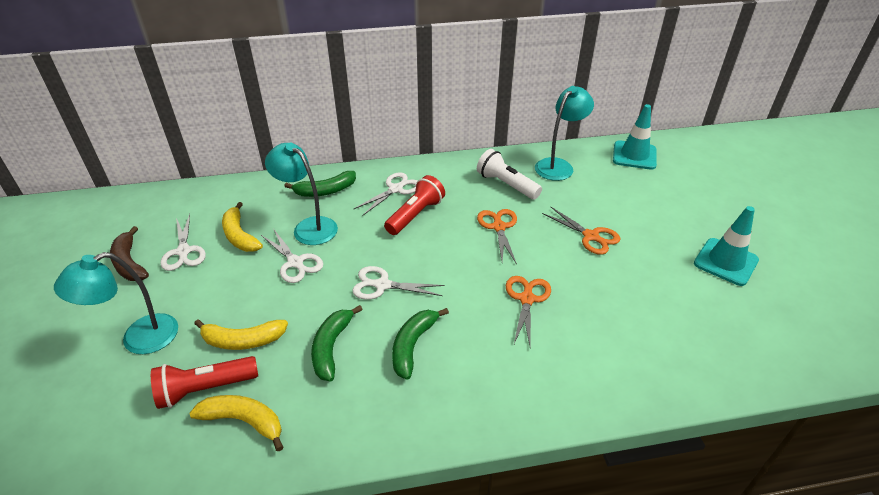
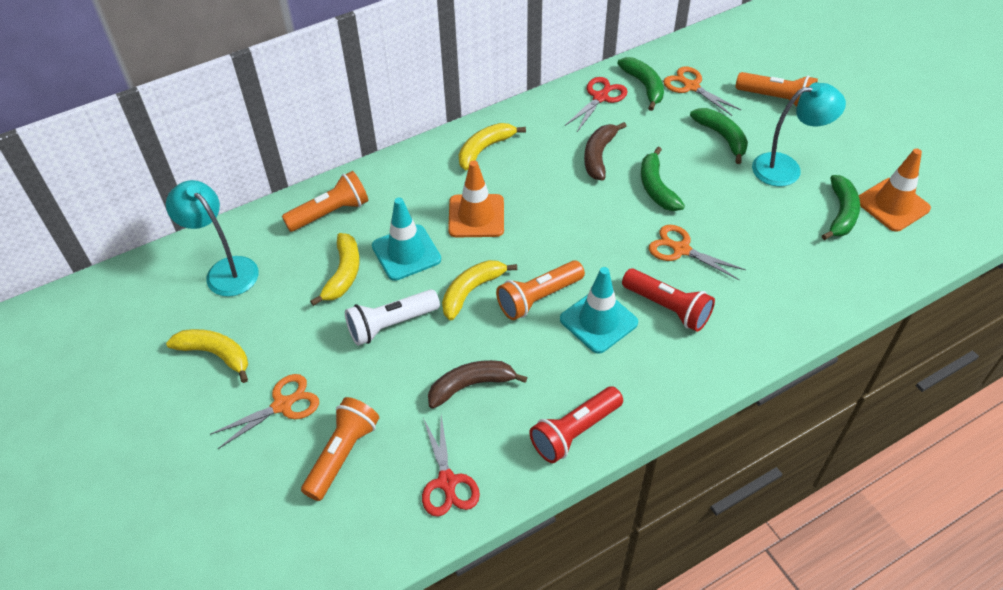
brown banana: [110,226,149,281] = 1 -> [428,360,527,409] [584,122,627,181] = 2
green banana: [284,171,356,197] [311,305,363,381] [392,308,449,380] = 3 -> [617,57,664,111] [641,147,685,211] [690,108,748,164] [822,175,860,240] = 4
orange flashlight: none = 0 -> [282,171,369,232] [301,397,379,501] [496,260,585,320] [736,72,818,107] = 4
orange traffic cone: none = 0 -> [448,160,504,237] [859,148,931,232] = 2
red scissors: none = 0 -> [422,415,480,517] [565,77,628,132] = 2
turquoise lamp: [54,252,178,354] [265,143,338,245] [535,86,594,181] = 3 -> [166,180,259,297] [752,82,846,187] = 2
white scissors: [160,214,206,271] [261,230,323,283] [352,266,445,300] [353,172,417,215] = 4 -> none = 0
yellow banana: [189,395,283,452] [194,319,288,350] [222,202,263,252] = 3 -> [166,329,248,383] [310,233,360,306] [442,260,517,320] [459,123,526,170] = 4

